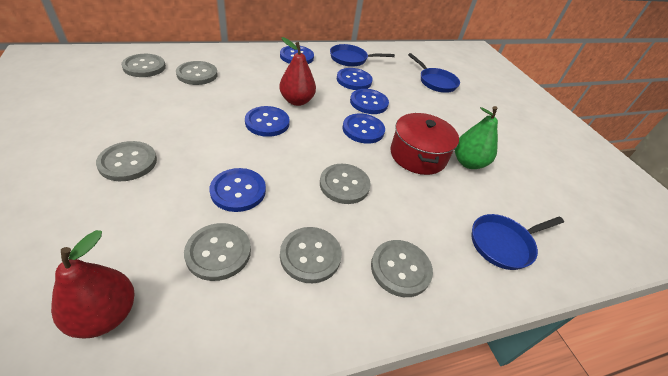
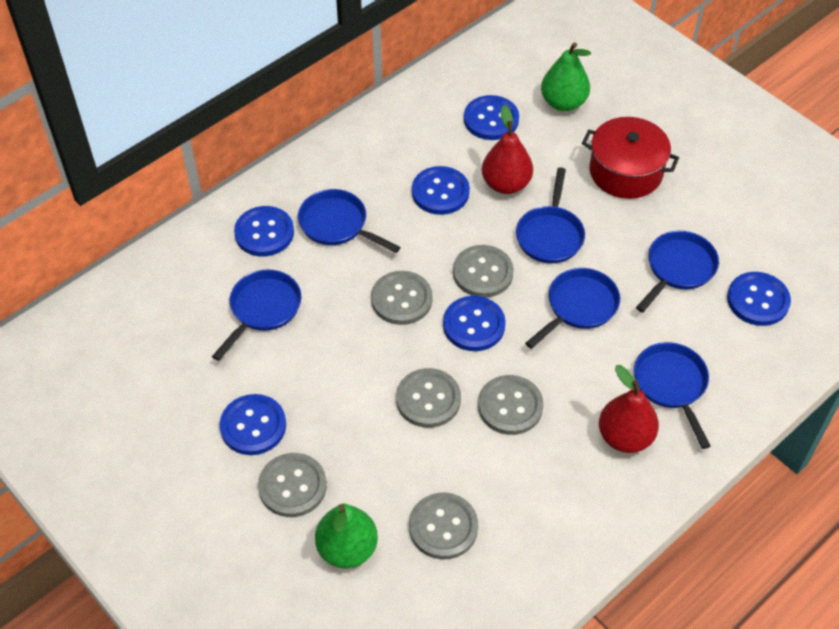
blue pan: [330,44,395,67] [408,53,460,93] [472,214,564,270] = 3 -> [212,270,301,361] [298,189,401,253] [516,168,585,263] [525,268,620,349] [634,342,710,449] [636,231,719,312] = 6
green pear: [455,106,498,169] = 1 -> [315,504,378,568] [541,42,591,111] = 2
grey button: [96,141,157,181] [121,54,166,77] [176,61,218,85] [184,223,251,281] [280,227,342,283] [320,164,371,204] [371,240,433,297] = 7 -> [258,453,327,517] [371,271,433,325] [396,368,461,428] [409,493,478,560] [453,245,514,297] [478,375,544,435] = 6

